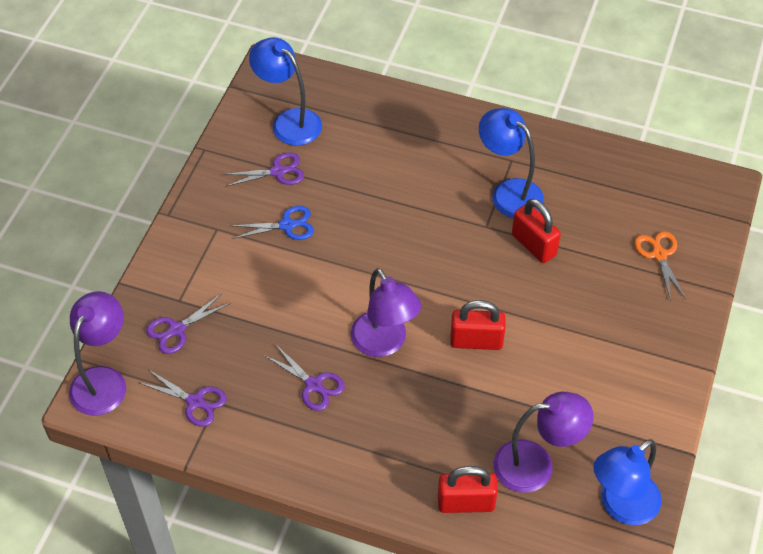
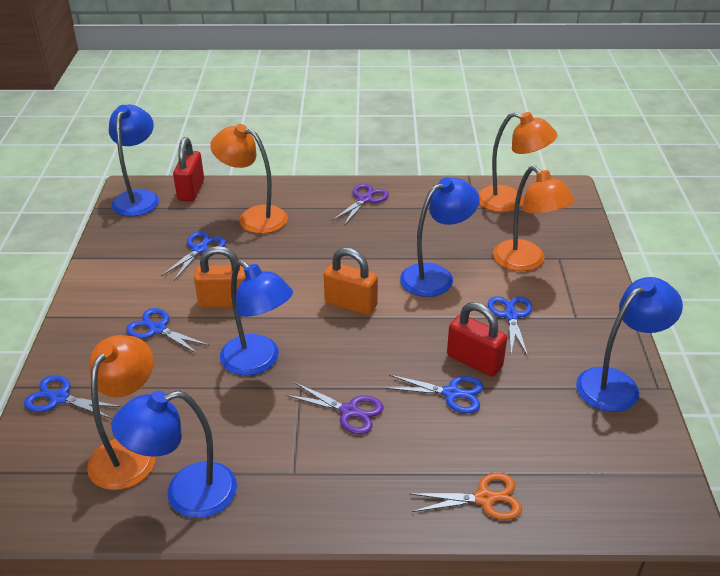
blue lamp: [249,37,322,146] [479,108,544,218] [593,439,662,525] = 3 -> [109,105,159,217] [111,391,237,518] [220,260,293,376] [400,177,480,297] [576,277,683,412] = 5
blue scissors: [231,206,314,240] = 1 -> [24,375,122,419] [126,308,210,355] [161,231,226,281] [385,375,483,414] [488,296,532,356] = 5
orange lamp: none = 0 -> [87,335,156,490] [210,124,288,234] [478,112,557,212] [493,166,575,271] = 4
orange padlock: none = 0 -> [194,246,246,308] [324,248,378,315] = 2
purple lamp: [69,291,126,416] [351,268,421,357] [493,392,594,493] = 3 -> none = 0
purple scissors: [140,370,227,427] [146,293,230,354] [222,152,304,187] [264,344,345,411] = 4 -> [286,382,383,434] [332,184,389,225] = 2
red padlock: [438,466,498,513] [450,300,506,350] [512,198,561,263] = 3 -> [173,137,204,201] [447,302,507,377] = 2

